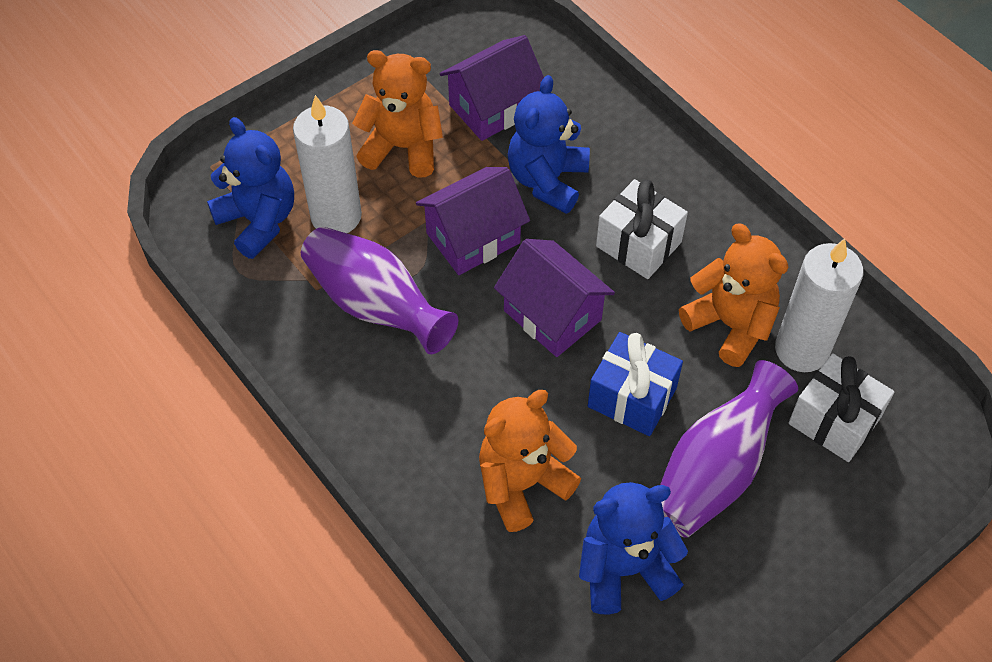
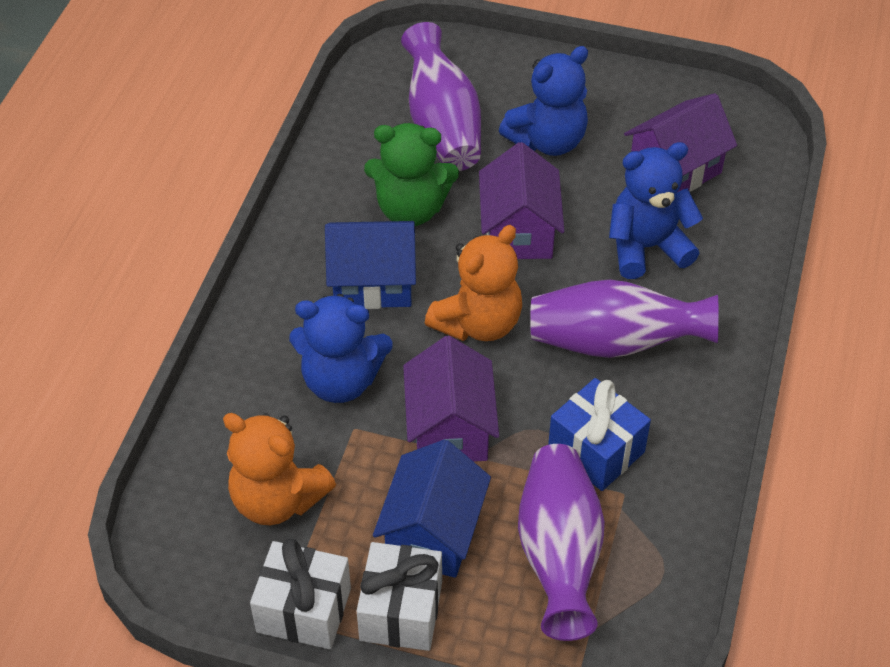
blue house: none = 0 -> [325,221,416,309] [373,440,491,578] = 2
green teddy bear: none = 0 -> [364,123,459,226] = 1
orange teddy bear: [352,50,443,178] [479,390,581,532] [679,223,788,367] = 3 -> [223,413,336,525] [425,225,522,341] = 2
purple vase: [301,227,458,354] [660,360,798,538] = 2 -> [401,22,481,171] [518,444,605,641] [530,279,719,358] = 3
white candle: [293,95,362,233] [775,238,863,372] = 2 -> none = 0

